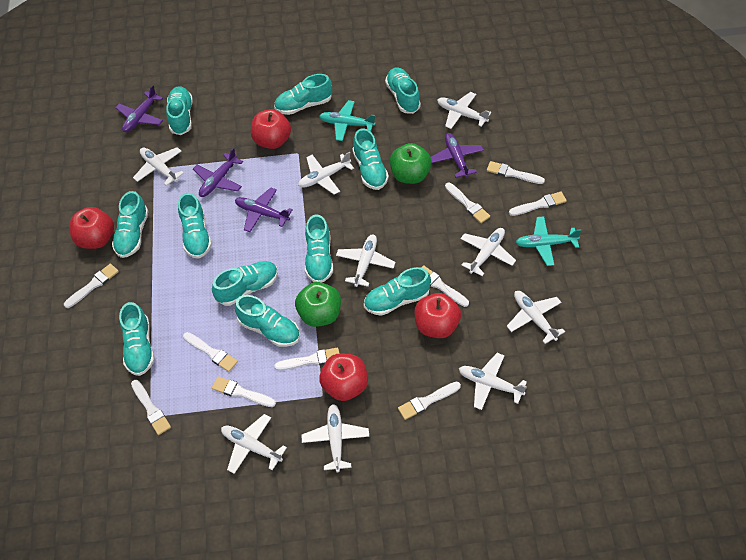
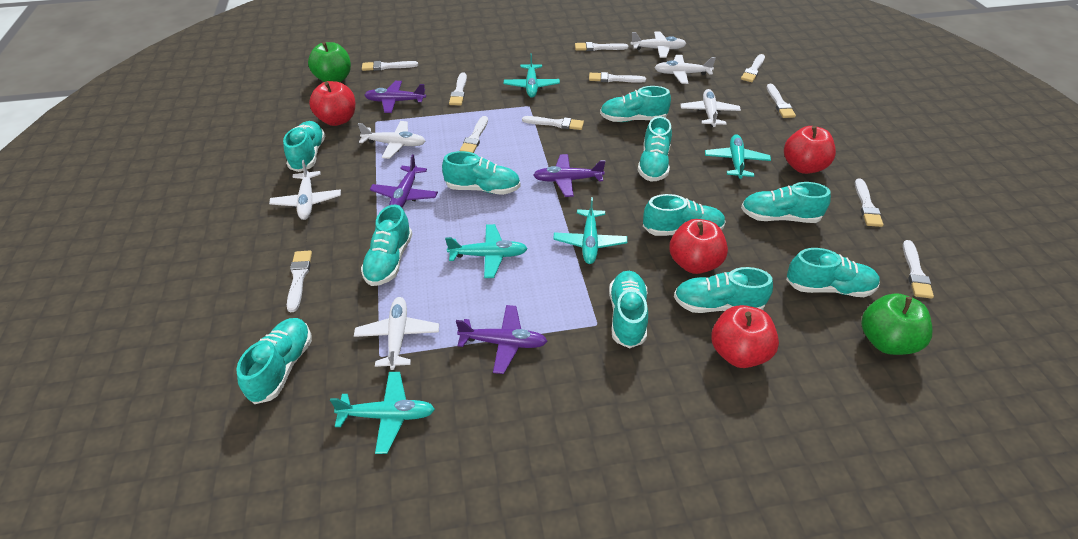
turquoise plane: [319,100,376,141] [516,216,582,266] = 2 -> [330,372,435,454] [445,224,528,278] [504,53,560,98] [553,197,627,264] [705,134,771,179] = 5
white brush: [64,264,119,308] [131,380,171,435] [183,332,238,372] [212,376,276,407] [274,347,340,370] [398,382,461,420] [421,265,469,307] [445,183,490,223] [487,161,545,184] [509,192,567,216] = 10 -> [287,251,312,312] [362,61,418,71] [449,72,467,105] [460,116,488,153] [522,116,584,130] [575,42,628,51] [589,72,646,83] [741,54,765,82] [767,84,796,118] [855,179,883,227] [903,240,934,299] = 11
white plane: [133,147,184,186] [221,414,287,474] [298,152,354,195] [301,404,369,472] [336,234,396,287] [437,92,491,129] [459,353,527,410] [461,228,516,276] [507,291,565,344] = 9 -> [269,160,341,220] [354,297,439,370] [358,121,425,159] [631,31,686,58] [654,55,716,84] [680,89,741,127] = 6

